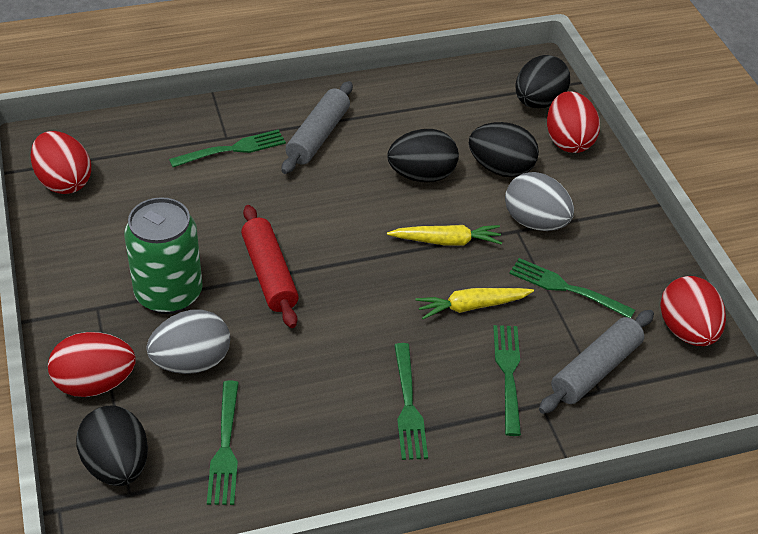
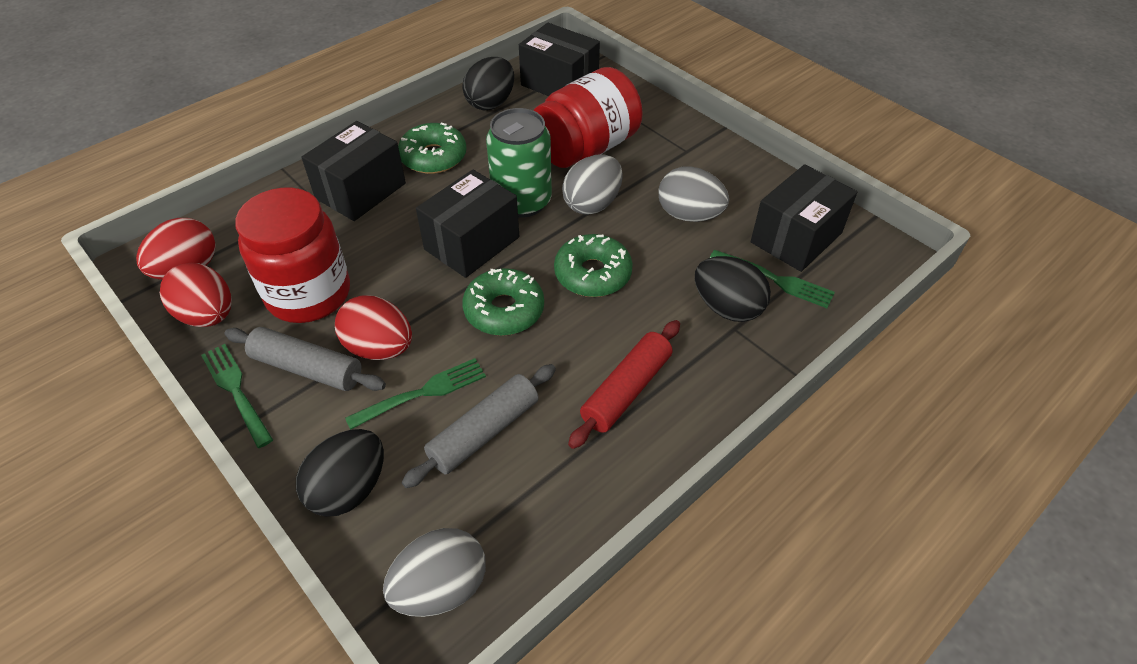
black box: none = 0 -> [302,121,406,221] [416,170,519,278] [519,23,600,96] [751,164,857,272] = 4
black egg: [76,406,148,486] [387,129,459,182] [469,122,539,177] [516,55,570,108] = 4 -> [296,429,384,517] [462,57,514,110] [695,256,771,322] = 3
green donut: none = 0 -> [398,123,467,174] [462,268,544,336] [554,234,633,297] = 3
green fork: [169,130,286,167] [207,381,239,505] [394,343,428,460] [493,325,521,436] [509,258,635,318] = 5 -> [201,344,273,448] [345,358,486,430] [710,250,835,308] = 3
grey egg: [146,310,230,374] [505,172,574,231] = 2 -> [383,528,486,617] [562,154,623,215] [658,166,729,222] = 3
red egg: [31,131,91,194] [48,332,135,397] [547,91,600,153] [660,276,726,346] = 4 -> [136,218,216,280] [160,263,232,327] [335,295,412,360] = 3
red jar: none = 0 -> [235,188,350,323] [534,67,642,168] = 2
yellow carrot: [387,225,502,246] [415,288,534,319] = 2 -> none = 0

